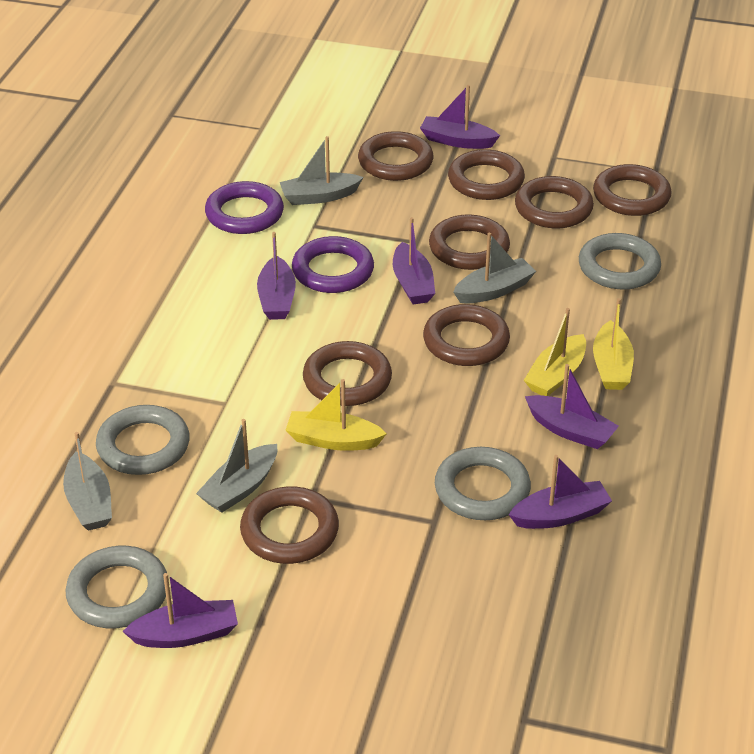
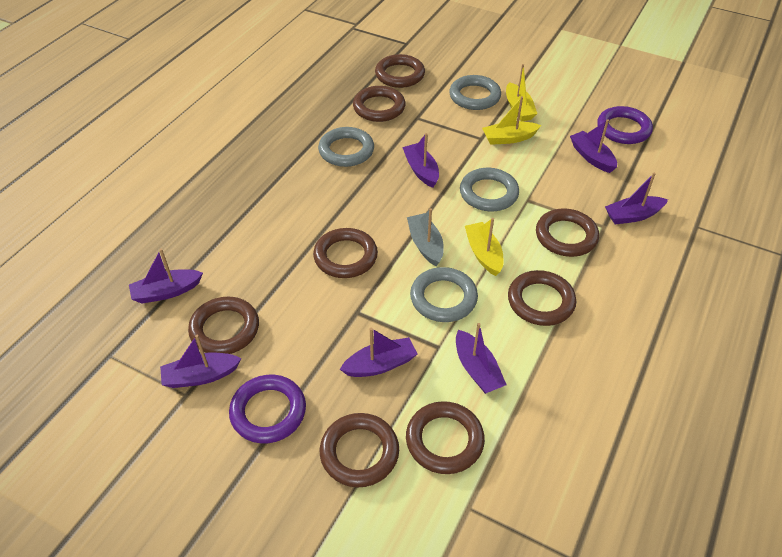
grey boat: [63,432,112,531] [196,419,277,513] [280,136,363,205] [453,233,536,303] = 4 -> [407,208,444,266] = 1
purple boat: [122,573,238,648] [257,232,296,320] [393,217,435,304] [420,85,500,149] [509,455,612,529] [525,364,619,449] = 6 -> [129,249,203,304] [160,335,241,388] [340,327,417,377] [402,133,439,188] [456,323,507,394] [570,119,617,173] [605,173,668,224] = 7

